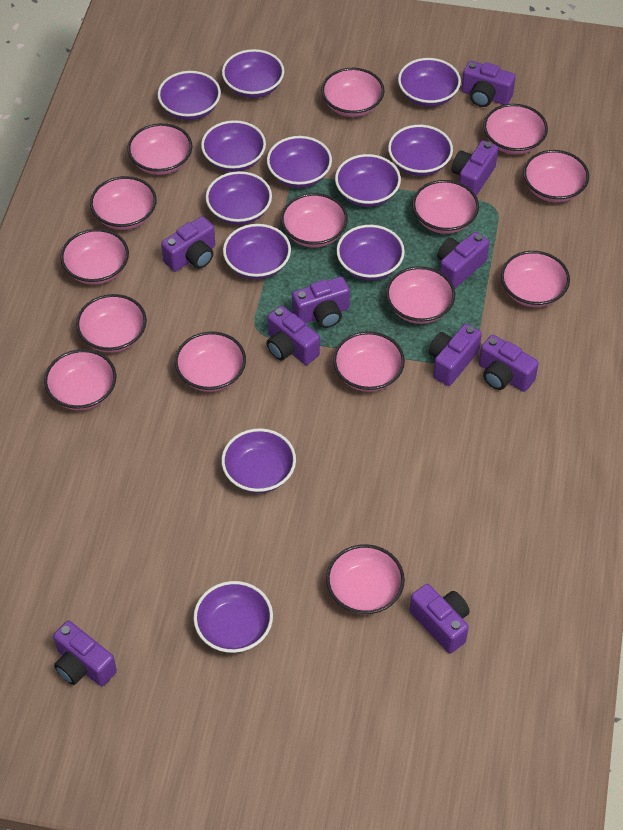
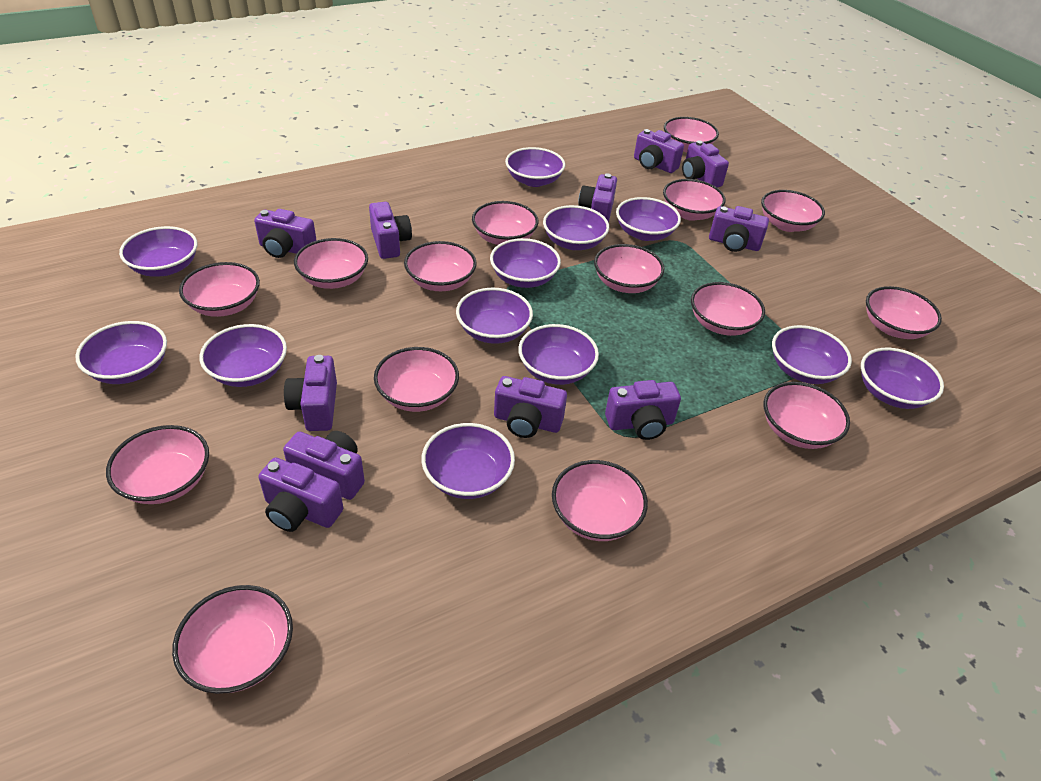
purple camera: [53,621,117,686] [161,216,215,272] [267,306,320,365] [292,277,350,328] [410,584,470,653] [429,324,482,386] [437,232,489,289] [451,140,498,196] [461,61,516,107] [479,335,539,392] = 10 -> [254,209,317,258] [259,457,343,532] [283,431,365,500] [284,355,337,431] [369,202,412,259] [494,376,567,438] [578,173,617,223] [605,380,681,440] [634,129,684,173] [682,140,729,188] [709,206,769,252] = 11

